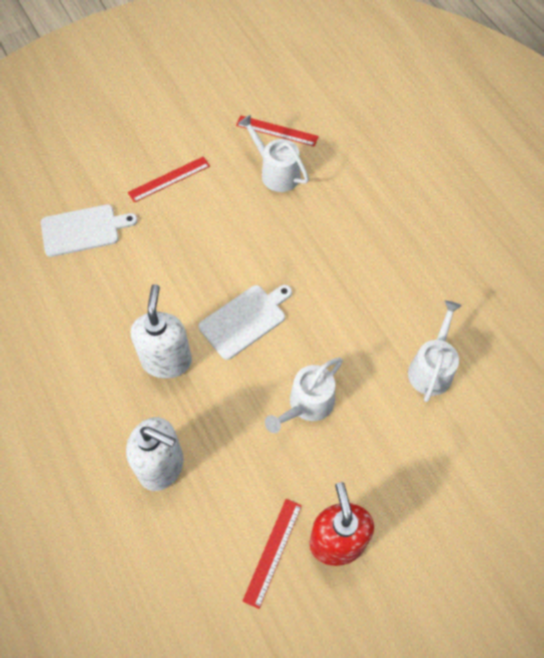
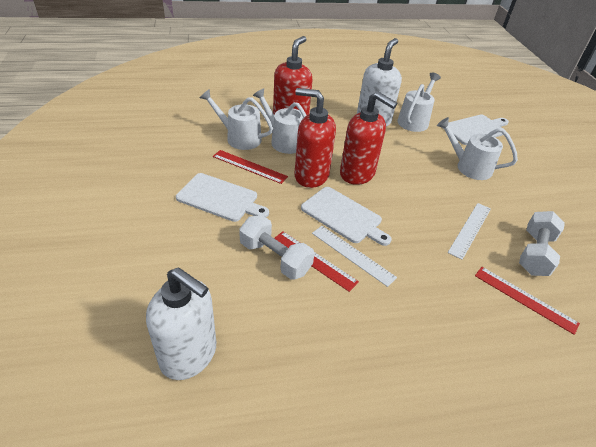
red soap dispenser: [309,482,374,566] = 1 -> [273,36,312,115] [294,88,336,188] [340,91,397,185] = 3
white cutting board: [41,204,138,257] [198,285,292,360] = 2 -> [176,173,269,222] [301,187,391,246] [443,115,509,145] = 3
white dumbbell: none = 0 -> [239,215,314,280] [519,211,565,276] = 2
white ruler: none = 0 -> [312,226,397,287] [448,203,491,260] = 2
white watering can: [238,115,309,192] [265,358,343,433] [408,300,462,402] = 3 -> [200,89,273,150] [253,89,307,154] [397,73,441,132] [437,117,518,180] = 4

